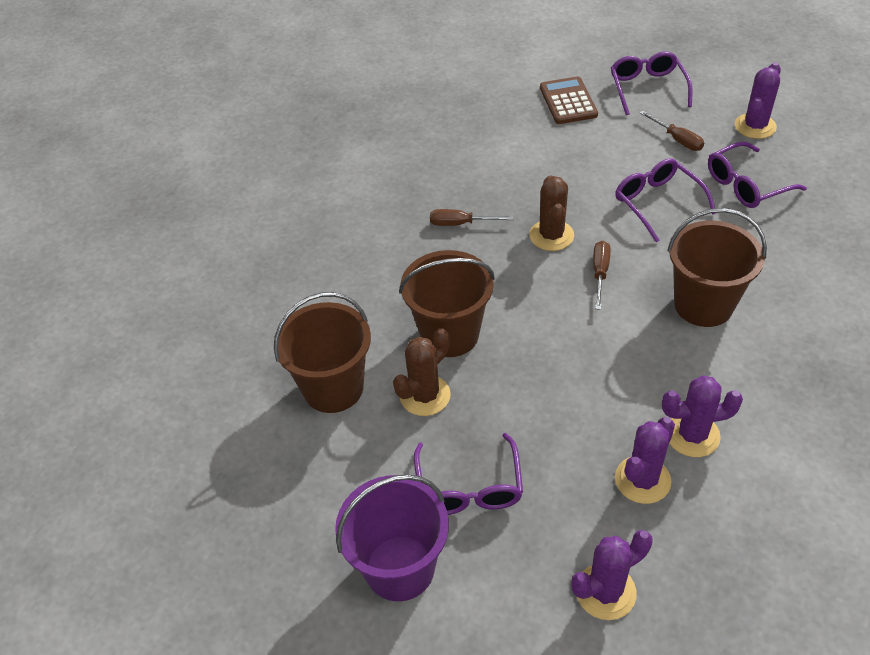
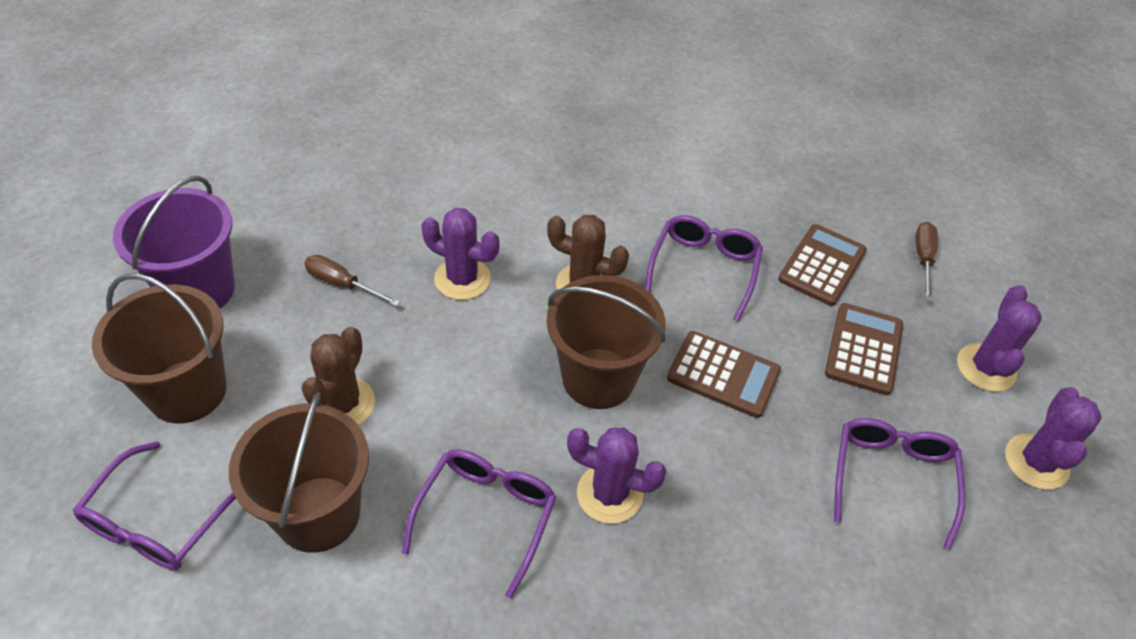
brown calculator: [540,76,598,124] = 1 -> [667,331,781,418] [778,224,867,306] [825,303,903,395] = 3
brown screwdriver: [430,209,514,226] [593,241,610,310] [639,110,704,151] = 3 -> [304,255,400,307] [916,222,938,302] = 2

